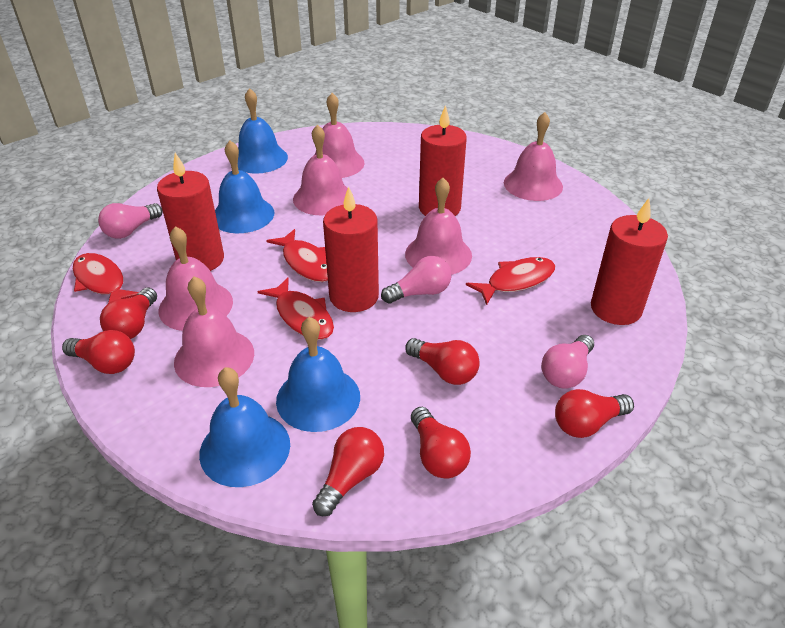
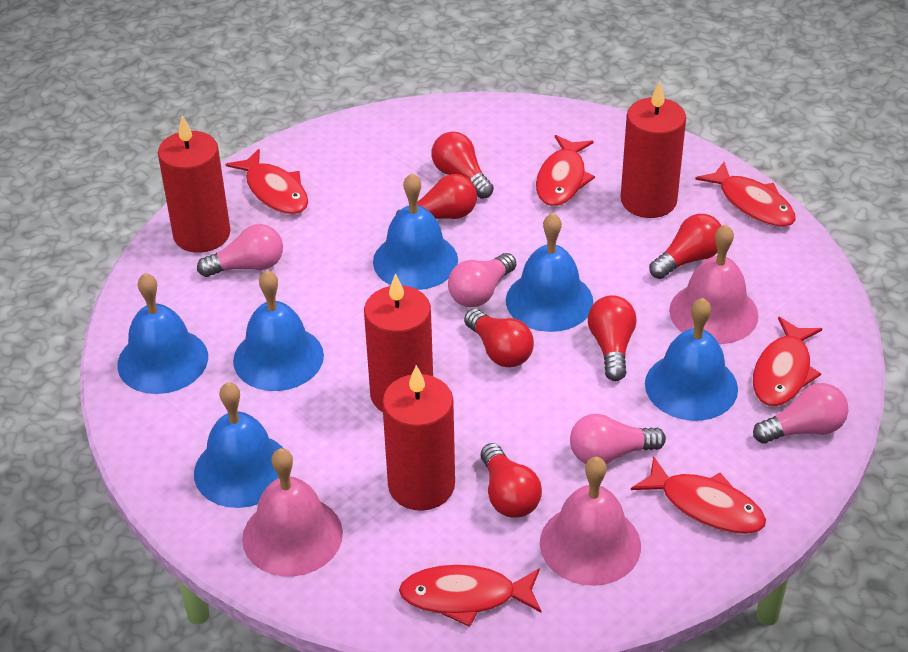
blue bell: [199,367,290,487] [215,141,274,233] [238,88,288,174] [276,317,360,432] = 4 -> [117,273,208,394] [194,382,284,508] [233,270,324,391] [373,173,458,290] [506,213,593,332] [645,298,738,421] = 6
pink bell: [159,226,233,331] [174,277,254,387] [293,125,348,215] [314,93,365,178] [405,178,472,275] [504,112,563,201] = 6 -> [242,448,343,577] [540,457,641,586] [669,224,759,344] = 3
pink light bulb: [98,203,163,239] [381,256,451,304] [541,335,594,389] = 3 -> [197,224,283,277] [448,253,516,307] [570,414,666,464] [753,383,848,444] = 4
red fish: [73,253,139,303] [258,278,334,340] [266,229,328,282] [466,257,555,305] = 4 -> [225,149,308,215] [399,565,542,627] [536,135,595,206] [631,456,766,534] [695,162,796,227] [753,317,822,406] = 6

